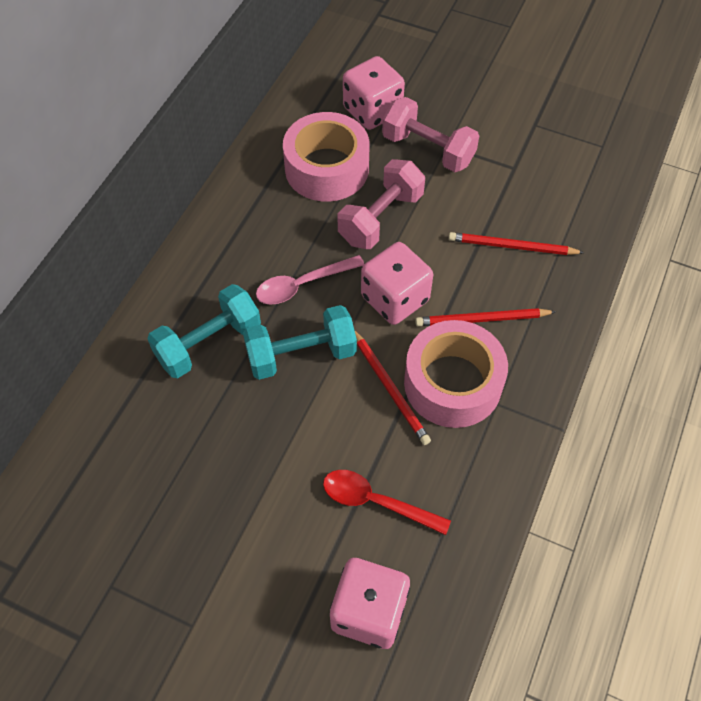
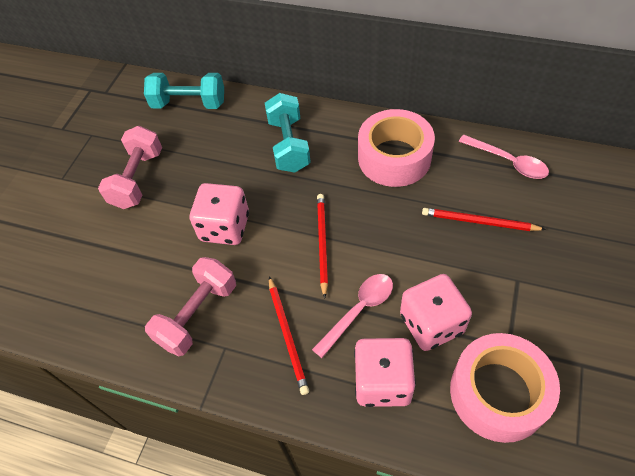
pink spoon: [256,255,364,305] = 1 -> [312,274,393,358] [459,135,549,179] = 2
red spoon: [323,470,451,535] = 1 -> none = 0

